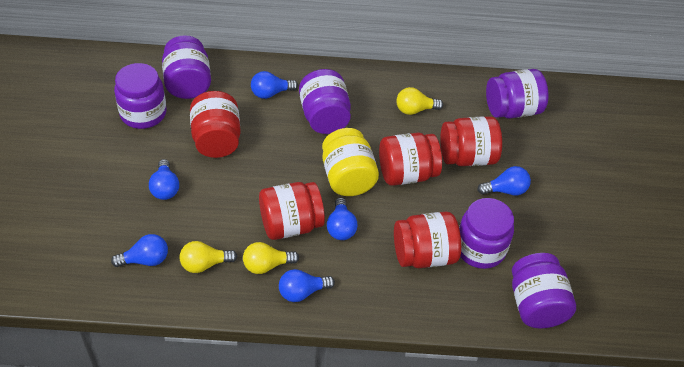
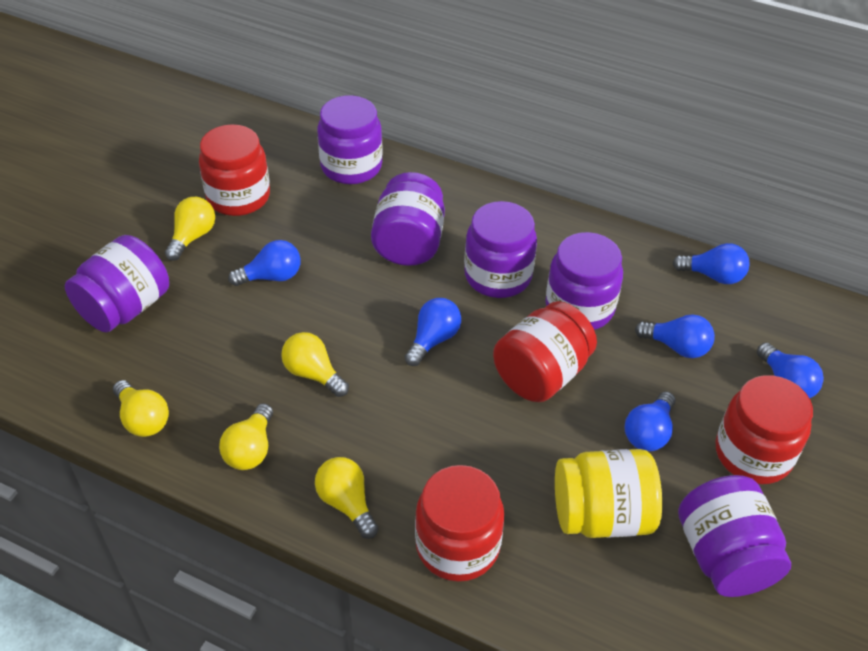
red jar: [190,91,241,158] [259,182,325,240] [379,133,442,186] [394,212,461,268] [440,116,502,166] = 5 -> [199,124,270,216] [415,465,505,582] [493,301,597,402] [715,375,813,484] = 4
yellow light bulb: [180,241,237,273] [243,242,299,274] [396,87,443,115] = 3 -> [113,380,169,437] [165,197,215,261] [219,403,273,470] [281,332,349,397] [315,457,379,539] = 5

